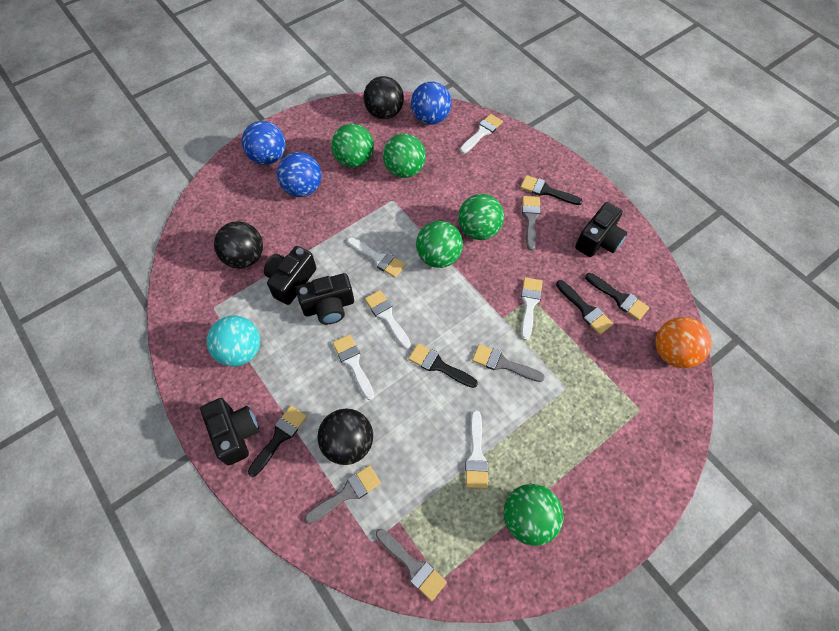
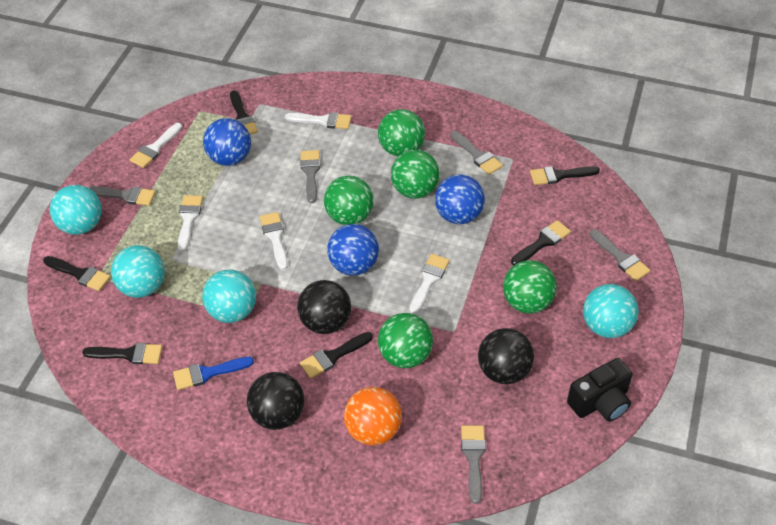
black brush: [248,406,307,477] [408,343,478,388] [520,175,582,205] [556,280,614,335] [585,273,649,321] = 5 -> [43,256,111,291] [82,343,162,364] [230,90,258,135] [300,332,373,379] [511,220,571,265] [530,166,600,185] = 6
black camera: [200,398,259,466] [264,246,316,305] [296,273,354,324] [575,202,627,257] = 4 -> [567,358,633,422] = 1
blue brush: none = 0 -> [173,357,254,390] = 1
grey brush: [305,465,381,523] [376,529,447,601] [472,344,545,382] [522,196,541,250] = 4 -> [87,186,156,206] [300,150,321,203] [450,131,503,175] [461,425,486,504] [590,229,650,281] = 5
turquoise ball: [207,316,260,367] = 1 -> [50,185,102,235] [111,245,165,298] [202,269,256,323] [583,284,638,338] = 4
white brush: [333,334,374,400] [347,237,406,278] [365,290,411,349] [460,114,503,154] [465,410,488,489] [521,277,543,341] = 6 -> [130,123,182,168] [177,195,203,252] [260,212,288,270] [285,112,352,129] [409,254,450,314] = 5

